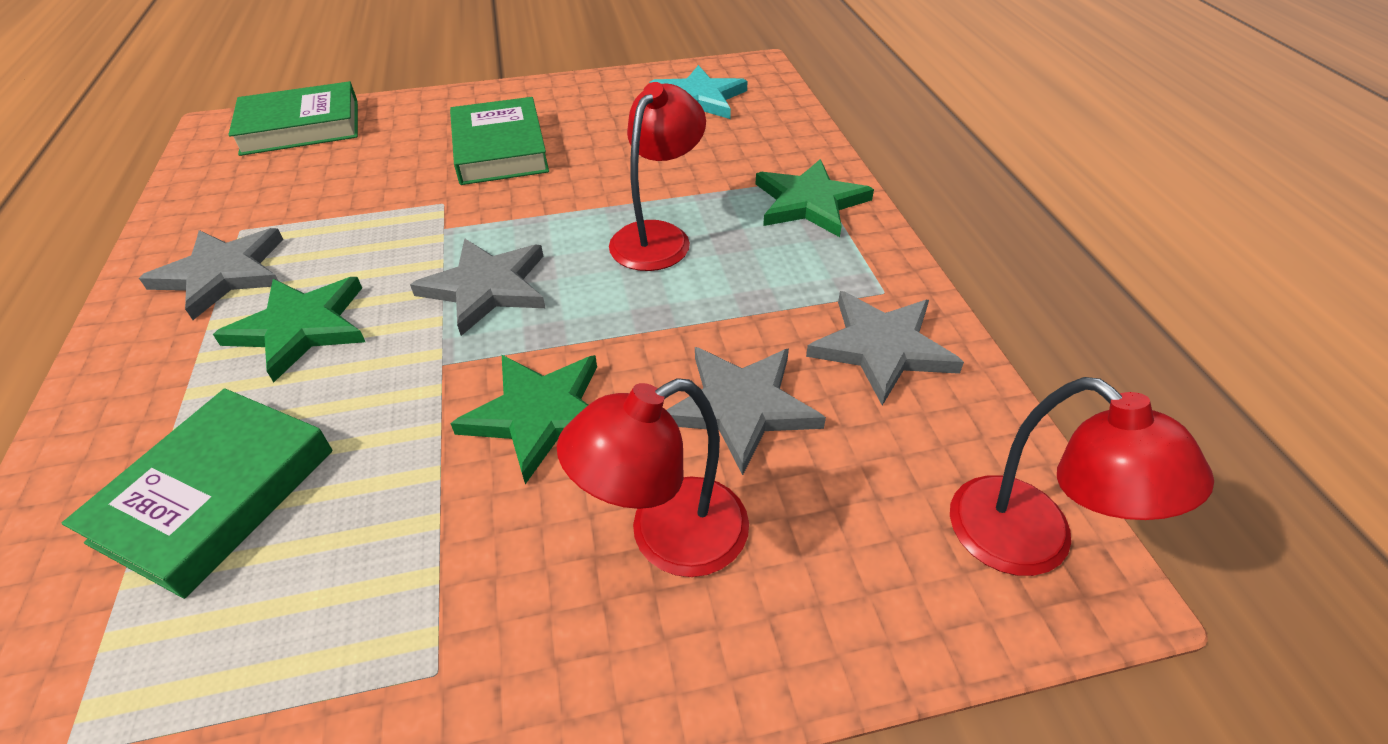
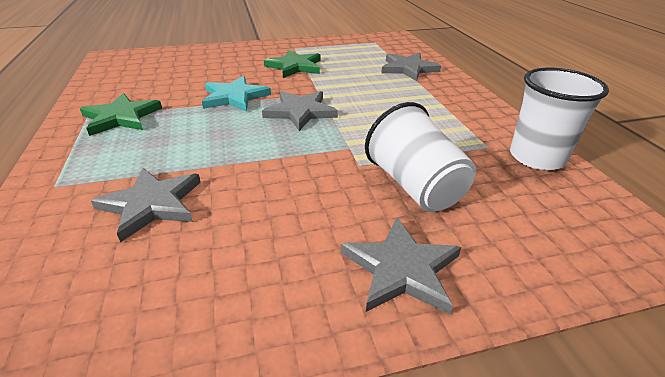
green book: [62,388,333,599] [228,81,358,156] [450,97,549,185] = 3 -> none = 0
green star: [213,277,365,382] [450,355,597,484] [756,159,874,237] = 3 -> [80,93,162,136] [264,50,321,78] = 2
red lamp: [557,378,749,577] [609,82,706,271] [950,377,1214,576] = 3 -> none = 0
white cup: none = 0 -> [365,102,476,212] [510,68,609,170] = 2

